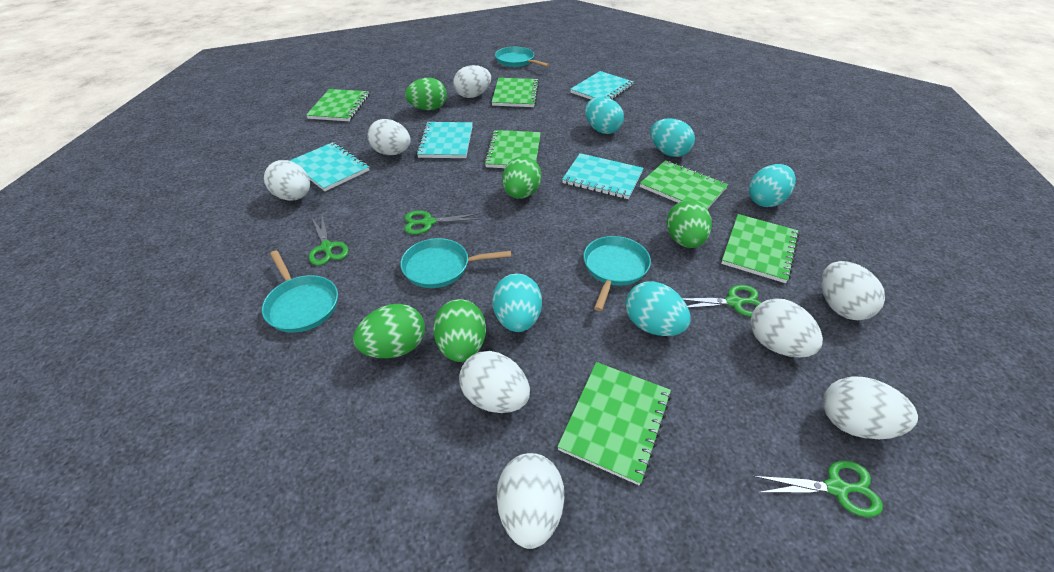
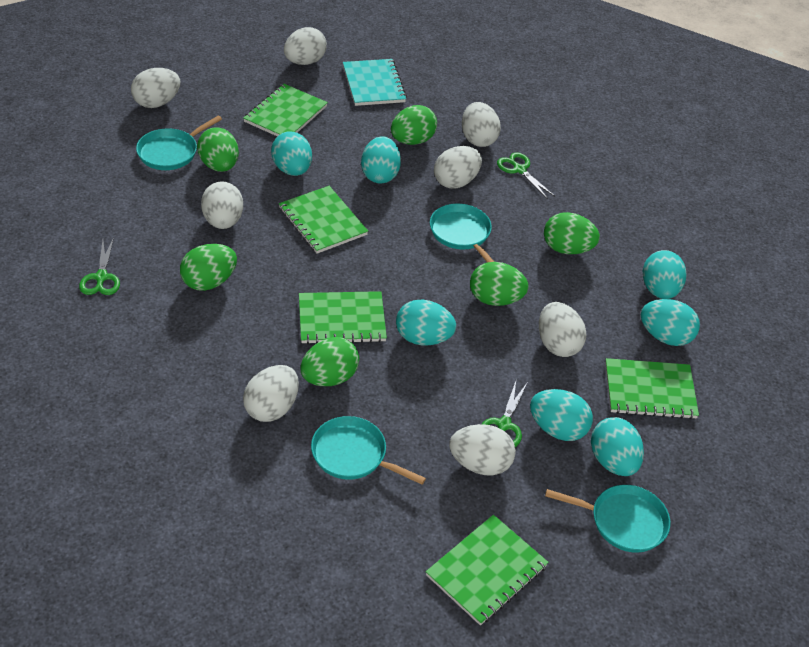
green egg: [353,304,425,358] [405,78,447,110] [433,299,486,362] [502,156,541,199] [667,200,712,248] = 5 -> [180,244,237,291] [197,127,239,172] [300,337,359,386] [391,105,437,145] [470,262,529,306] [544,212,600,254] = 6
green notebook: [306,89,369,121] [484,130,541,168] [492,78,539,107] [557,362,671,485] [640,160,728,209] [721,214,799,283] = 6 -> [243,84,328,136] [279,186,368,254] [299,291,387,344] [426,515,549,625] [605,358,699,419] = 5
green scissors: [309,216,349,266] [404,211,480,235] [682,285,761,317] [753,460,883,517] = 4 -> [79,237,120,295] [482,381,527,447] [497,152,555,198] = 3
turquoise egg: [492,274,542,332] [585,97,624,134] [625,281,691,336] [650,118,695,157] [749,164,796,207] = 5 -> [271,132,312,176] [361,136,401,183] [396,300,456,345] [530,389,593,441] [591,417,644,476] [641,299,700,346] [643,250,687,299] = 7
turquoise notebook: [290,142,369,191] [416,122,473,158] [562,153,643,199] [570,71,634,100] = 4 -> [343,59,407,106] = 1

